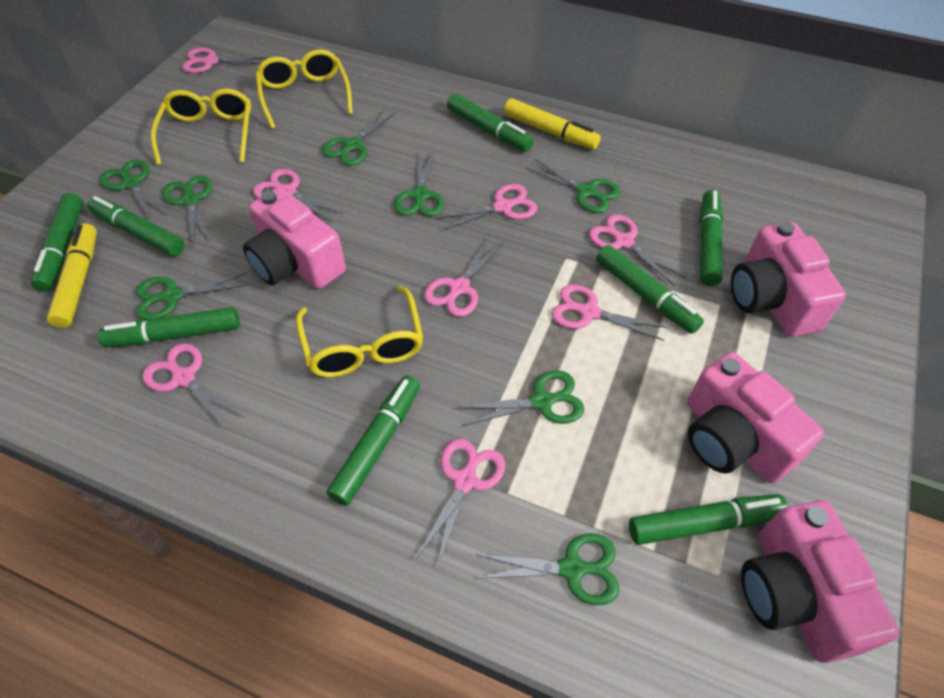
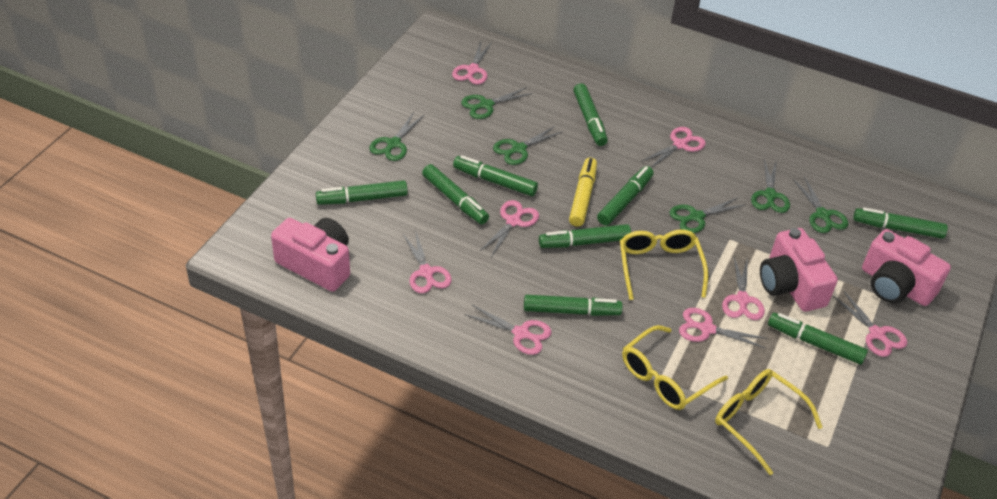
green marker: [31,193,83,291] [88,196,185,256] [98,307,240,347] [327,376,420,506] [447,94,533,152] [596,245,704,334] [629,494,788,545] [700,190,723,286] = 8 -> [316,180,408,205] [422,164,489,224] [453,155,538,196] [524,295,623,316] [539,224,631,248] [573,83,608,146] [597,166,654,225] [768,313,868,365] [853,208,948,239] = 9
green scissors: [100,159,167,221] [136,272,249,320] [162,175,212,246] [322,109,396,166] [394,150,444,217] [458,370,584,426] [474,533,620,605] [526,159,621,213] = 8 -> [369,112,424,161] [461,87,533,119] [493,126,563,165] [670,197,745,233] [751,159,790,213] [793,176,849,233] = 6
pink camera: [243,188,346,289] [687,352,824,483] [731,222,846,337] [741,500,899,663] = 4 -> [271,218,350,292] [760,228,838,312] [862,229,951,306] = 3
yellow marker: [46,223,97,328] [504,98,601,149] = 2 -> [569,157,597,227] = 1

